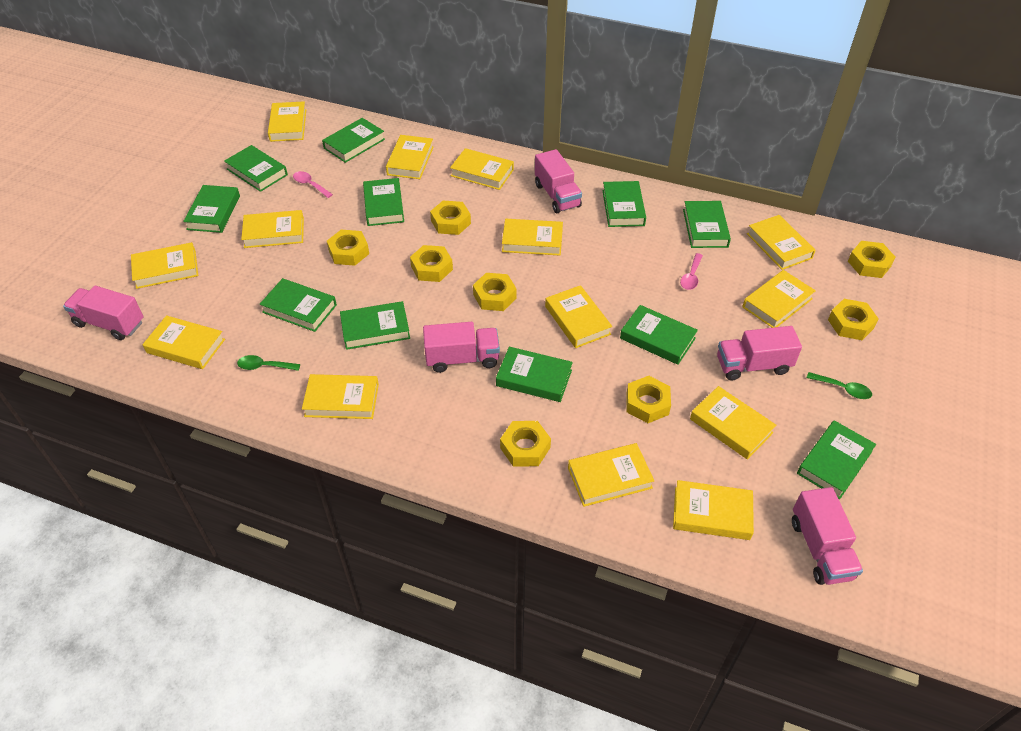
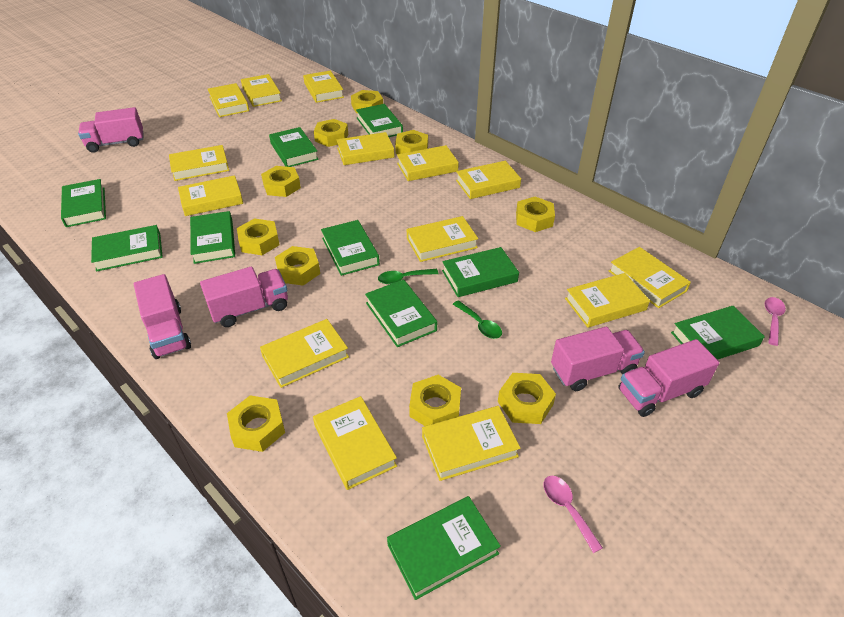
green book: [183,185,240,233] [224,145,288,192] [260,278,337,332] [322,118,385,163] [340,301,410,350] [363,178,404,226] [496,347,573,402] [602,181,646,227] [620,305,698,365] [683,201,731,248] [797,420,876,499] = 11 -> [61,179,106,227] [91,225,163,272] [190,211,235,264] [269,127,318,167] [321,220,380,276] [356,104,403,137] [365,279,437,347] [387,496,501,600] [442,247,519,297] [671,306,765,360] = 10
yellow nut: [327,230,369,266] [410,245,453,282] [430,201,471,235] [473,273,517,311] [500,421,551,467] [626,376,671,423] [828,299,879,340] [848,241,895,278] = 8 -> [227,395,285,452] [237,218,280,255] [261,166,301,197] [275,246,320,286] [314,119,348,147] [351,90,383,113] [395,130,428,154] [409,375,461,426] [498,373,556,424] [516,197,555,232] = 10

